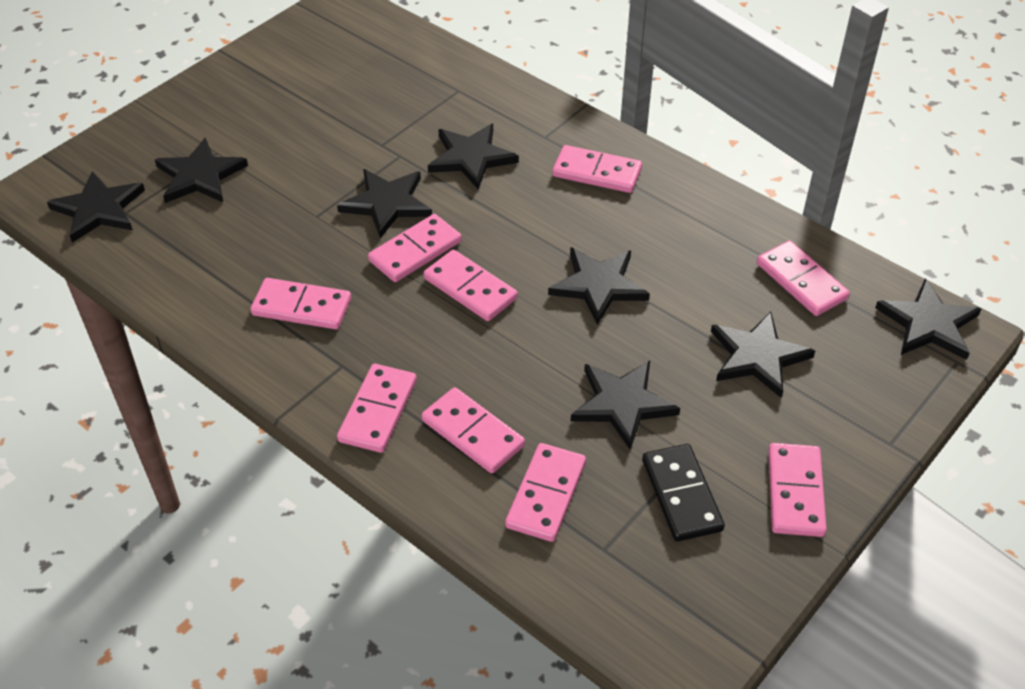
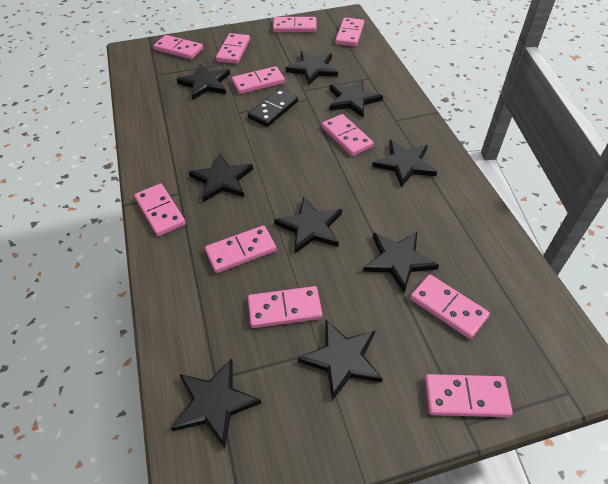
black star: [47,171,145,243] [155,138,248,203] [337,169,432,238] [428,124,519,189] [548,247,650,325] [571,361,680,450] [711,312,815,398] [875,279,981,360] = 8 -> [171,359,261,449] [176,64,230,100] [189,153,253,202] [274,197,342,253] [286,51,338,85] [298,320,383,401] [329,79,383,117] [363,231,439,293] [372,140,437,187] = 9
pink domino: [251,278,351,329] [337,364,417,453] [368,214,462,282] [421,387,525,474] [424,250,518,321] [505,443,586,542] [552,145,642,193] [757,240,850,316] [768,443,827,537] = 9 -> [134,184,186,236] [153,35,203,59] [205,225,277,273] [216,33,250,64] [232,66,285,94] [248,286,322,328] [273,17,316,32] [322,114,374,156] [335,18,364,47] [410,274,490,339] [425,374,513,417] = 11

